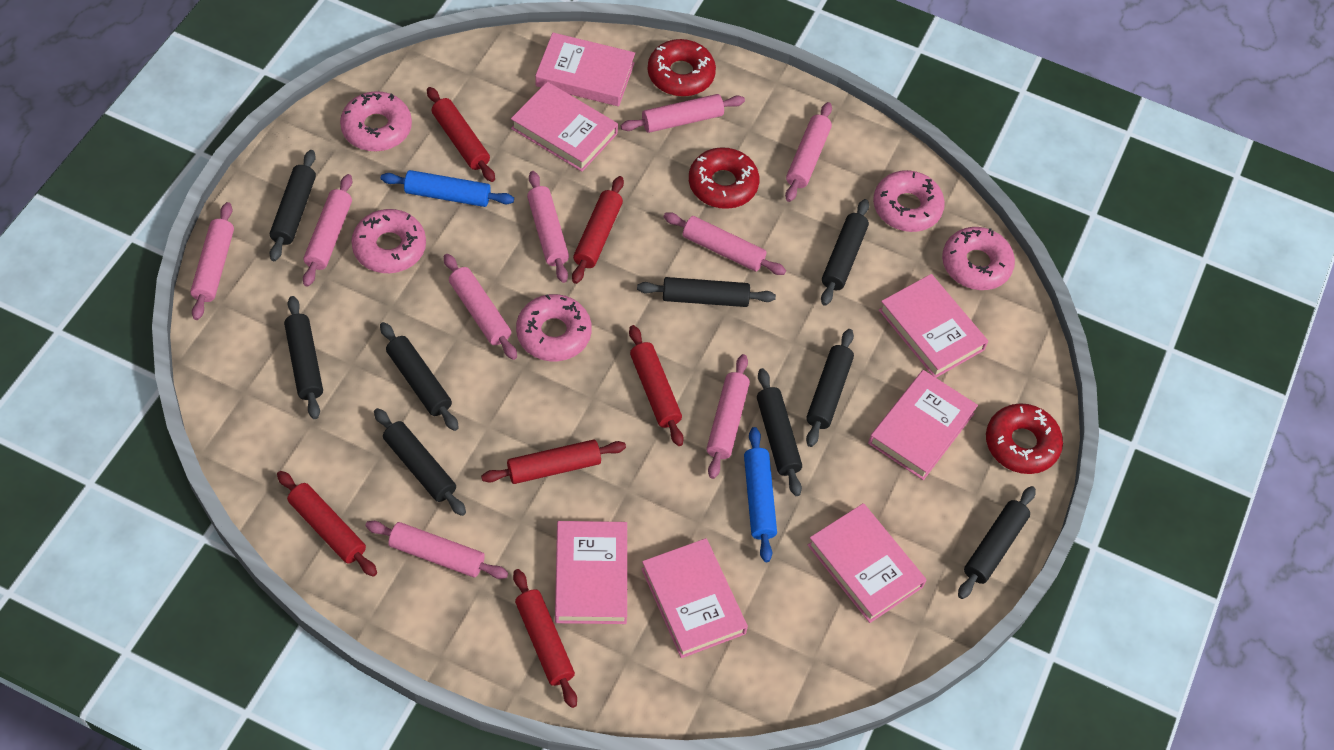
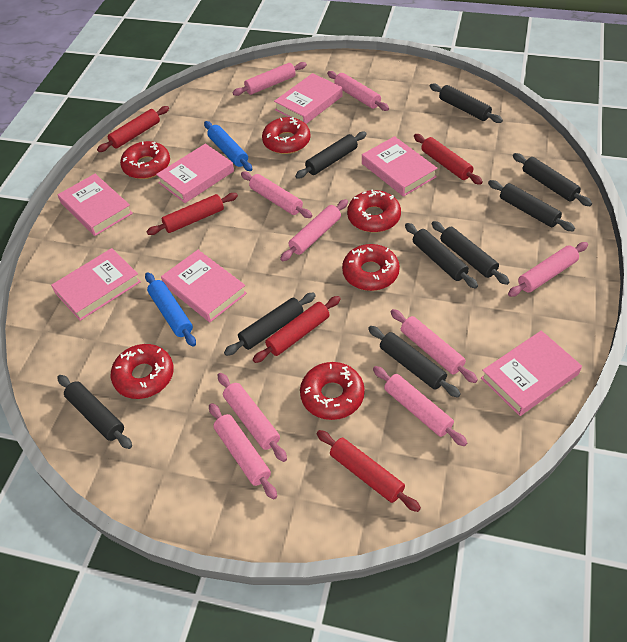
pink donut: [340,91,412,152] [351,209,426,273] [516,294,592,361] [873,170,945,232] [942,227,1015,290] = 5 -> none = 0
red donut: [648,39,716,97] [689,147,759,209] [986,403,1063,474] = 3 -> [111,344,174,399] [120,141,170,179] [262,117,311,154] [300,362,365,420] [342,244,400,291] [347,190,401,232] = 6
red rolling pin: [277,471,377,577] [427,87,495,182] [481,439,626,484] [513,569,577,708] [572,176,624,284] [629,325,684,446] = 6 -> [97,106,169,152] [146,193,238,235] [253,296,341,363] [317,430,421,512] [414,134,483,185] = 5

